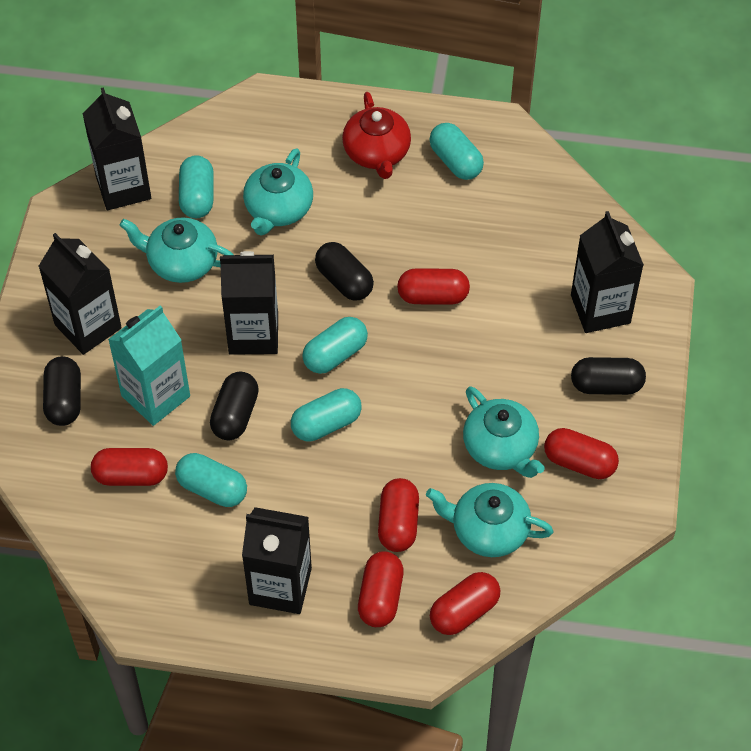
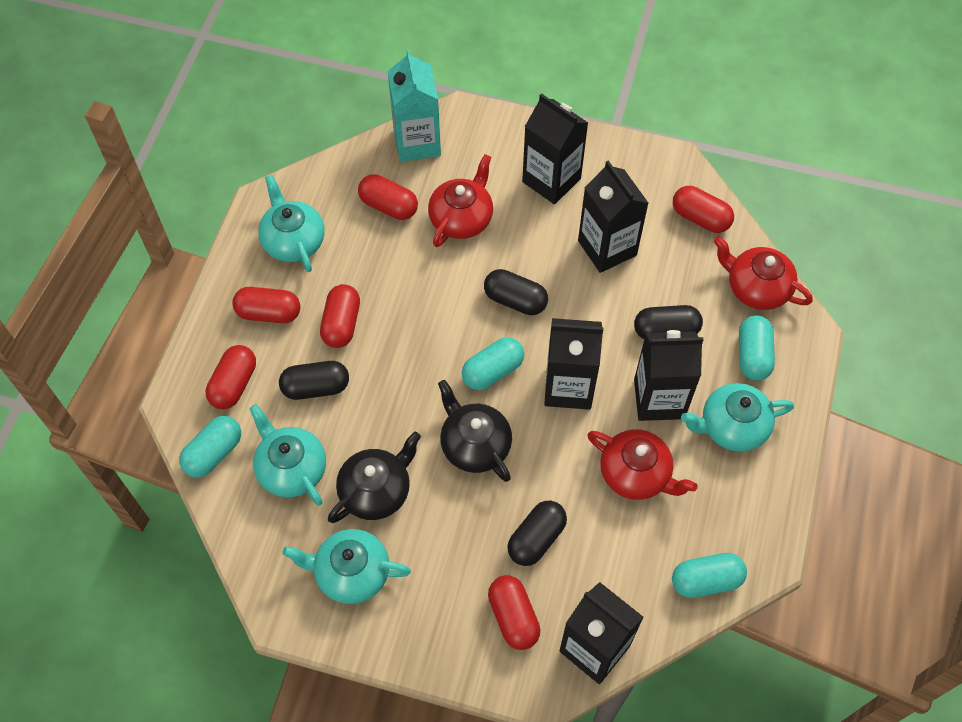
black teapot: none = 0 -> [328,432,421,523] [438,380,512,482] = 2
red teapot: [342,92,411,179] = 1 -> [428,154,493,247] [587,429,698,500] [714,236,813,310] = 3
turquoise capsule: [175,453,247,507] [179,155,214,218] [291,388,362,442] [302,317,368,374] [429,123,484,180] = 5 -> [179,416,241,477] [462,337,524,390] [672,553,747,598] [739,316,775,381] = 4

